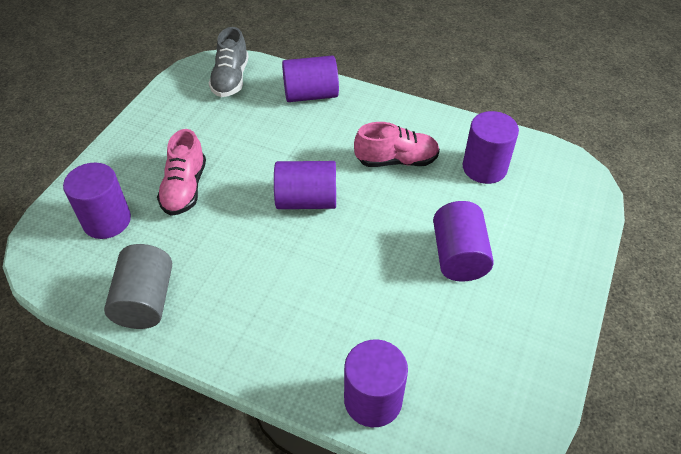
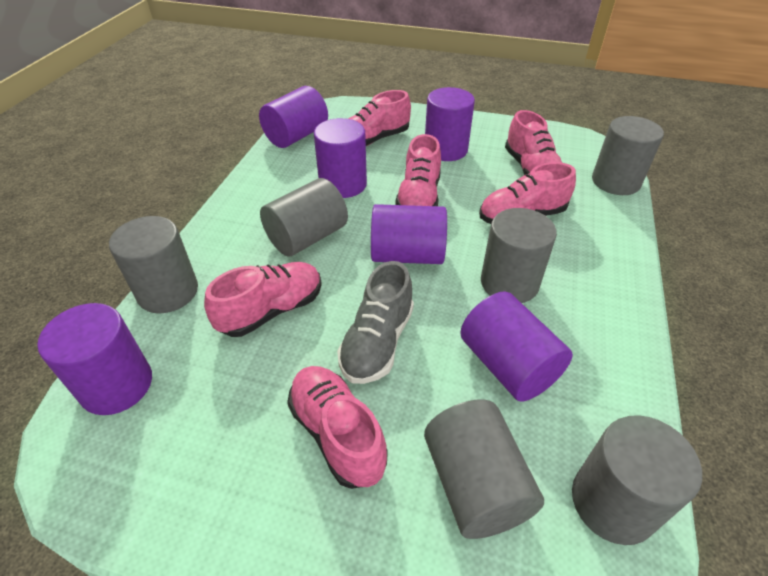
grey cylinder: [104,244,172,329] = 1 -> [109,216,198,314] [260,178,348,257] [424,399,544,539] [481,208,557,303] [572,415,702,545] [592,116,664,195] = 6
pink shoe: [157,129,206,216] [354,122,440,167] = 2 -> [204,262,322,337] [287,366,388,489] [348,90,411,146] [396,134,441,206] [479,162,576,224] [505,110,562,175] = 6

